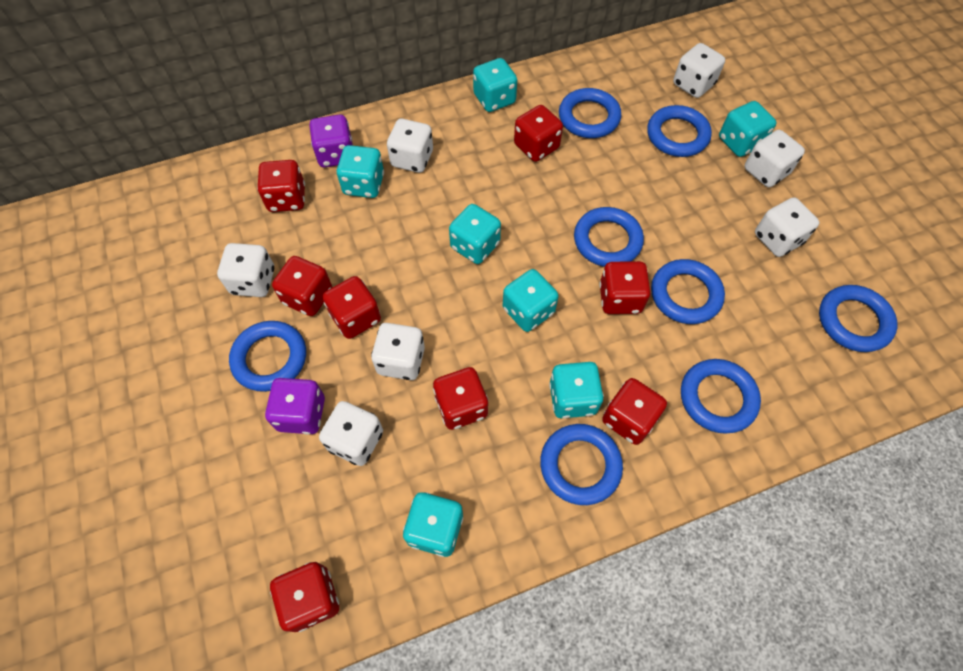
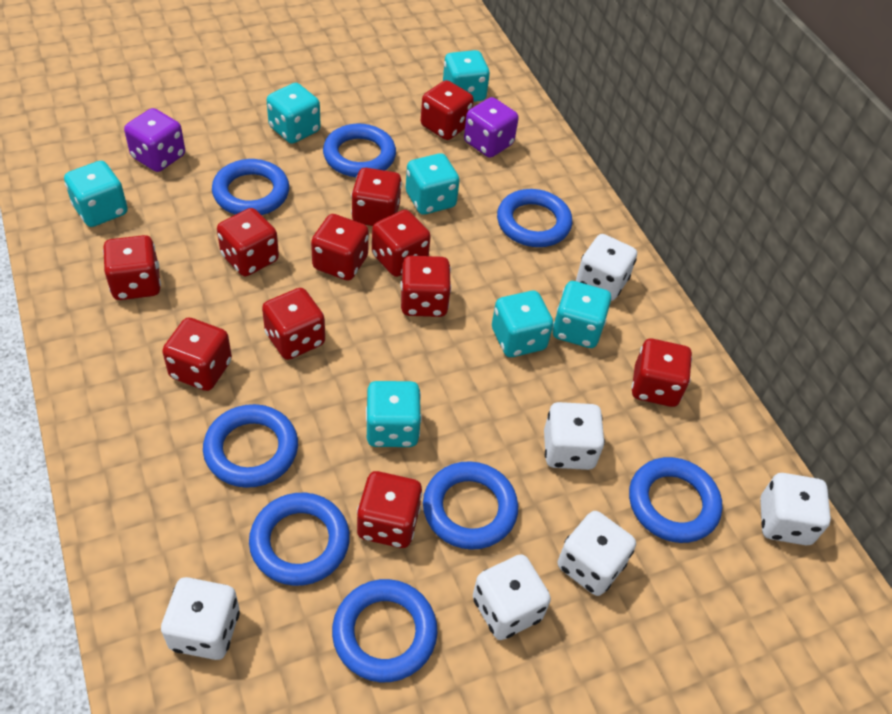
red dice: [257,160,305,212] [270,562,339,632] [272,256,332,316] [323,276,381,339] [433,367,488,430] [514,105,563,162] [599,261,650,314] [602,378,667,445] = 8 -> [103,235,161,300] [162,317,232,391] [217,208,279,276] [262,288,325,360] [311,214,369,281] [351,168,402,226] [357,471,422,548] [372,210,431,277] [400,256,451,317] [421,80,474,140] [631,339,692,407] = 11
white dice: [217,243,274,297] [319,401,383,466] [371,323,425,380] [387,119,433,173] [673,43,725,98] [744,130,805,187] [755,197,819,257] = 7 -> [161,577,240,660] [473,554,551,640] [544,402,605,470] [557,511,636,596] [576,234,637,301] [760,473,831,545] = 6

